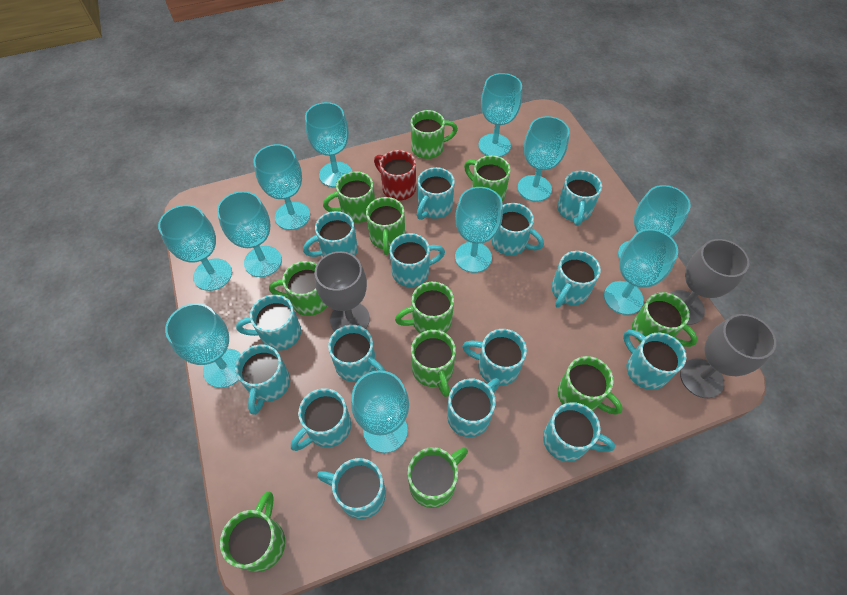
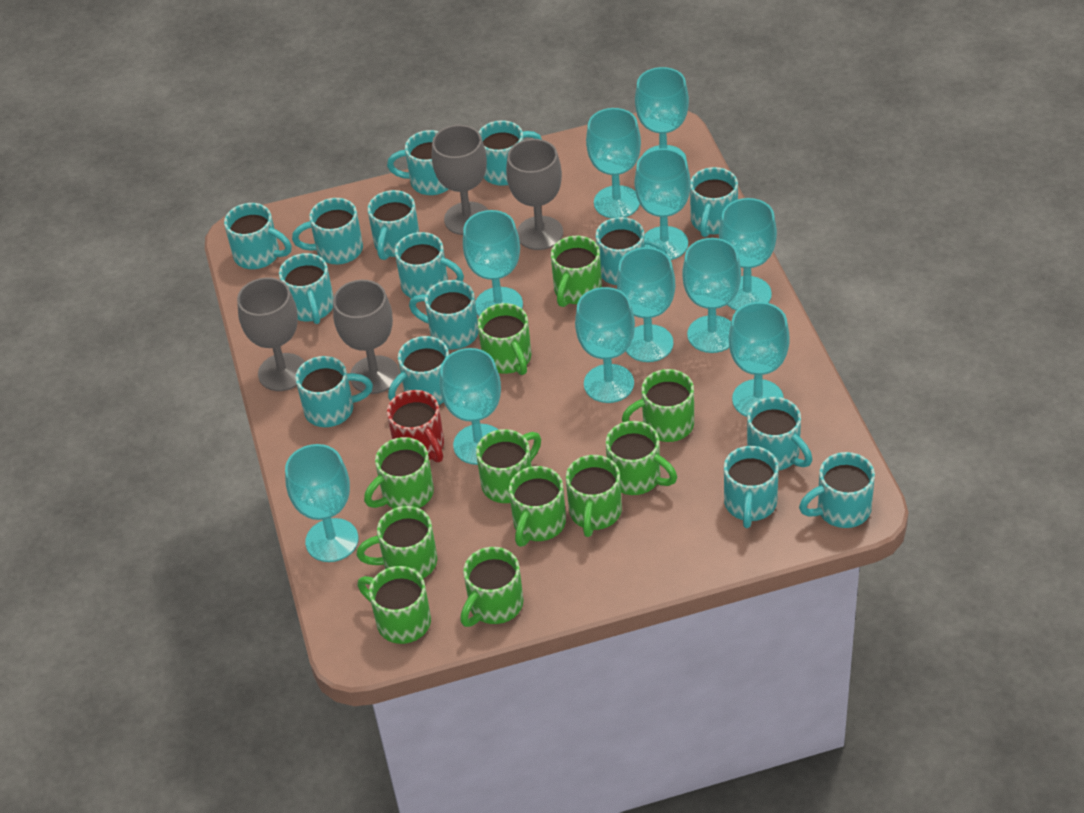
grey goblet: [315,251,370,331] [671,239,749,325] [680,314,776,398] = 3 -> [237,278,305,391] [333,280,399,394] [432,125,488,235] [506,139,563,250] = 4

